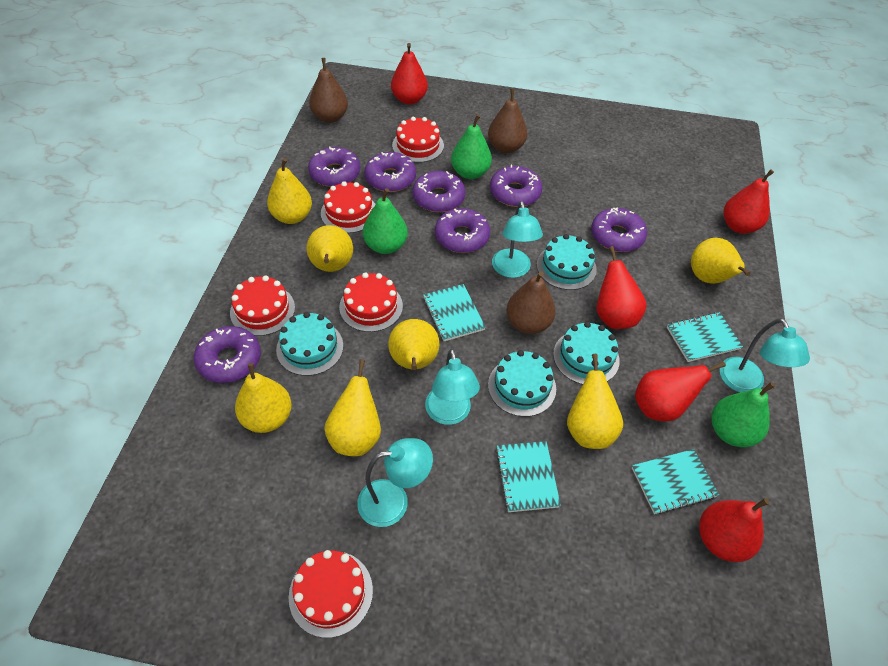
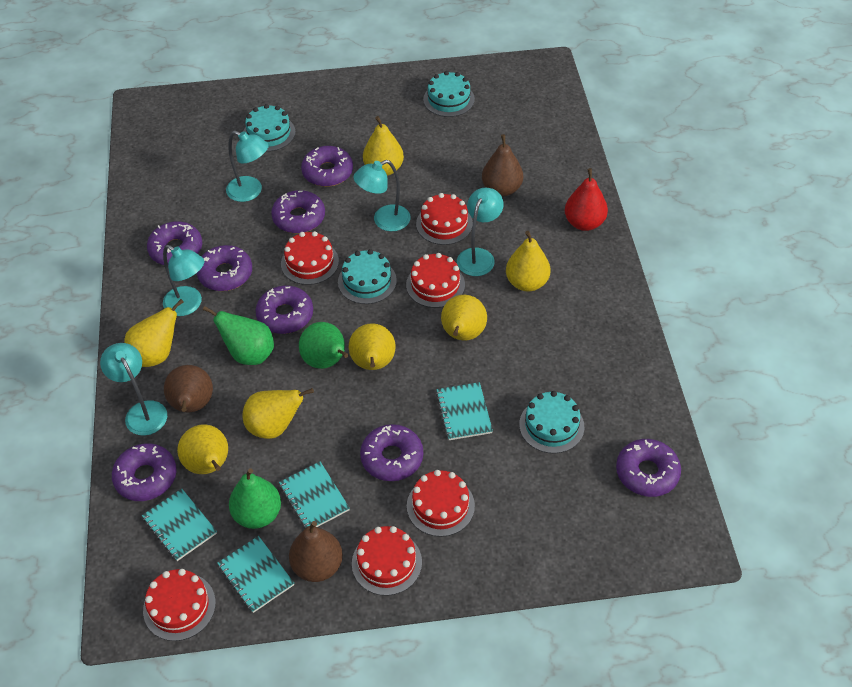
purple donut: [194,326,261,383] [308,146,360,187] [364,152,416,192] [412,171,465,212] [435,208,490,253] [490,165,542,207] [591,207,647,252] = 7 -> [112,443,177,501] [147,222,202,265] [197,245,252,291] [256,286,313,334] [271,190,325,233] [301,146,353,187] [360,424,423,481] [616,439,681,497] = 8
red cake: [230,275,295,336] [289,550,373,638] [321,181,375,233] [339,272,403,332] [392,116,444,163] = 5 -> [143,569,216,641] [281,231,339,285] [352,526,422,596] [406,253,465,308] [407,470,475,537] [416,193,473,245] = 6
red pear: [391,43,428,105] [596,246,647,329] [635,361,726,421] [699,498,769,562] [724,170,774,234] = 5 -> [565,168,608,231] = 1
turquoise lamp: [357,438,433,527] [425,349,480,425] [492,201,543,278] [720,318,810,392] = 4 -> [100,343,167,436] [163,245,204,316] [226,131,269,202] [354,160,411,231] [457,188,504,276] = 5

